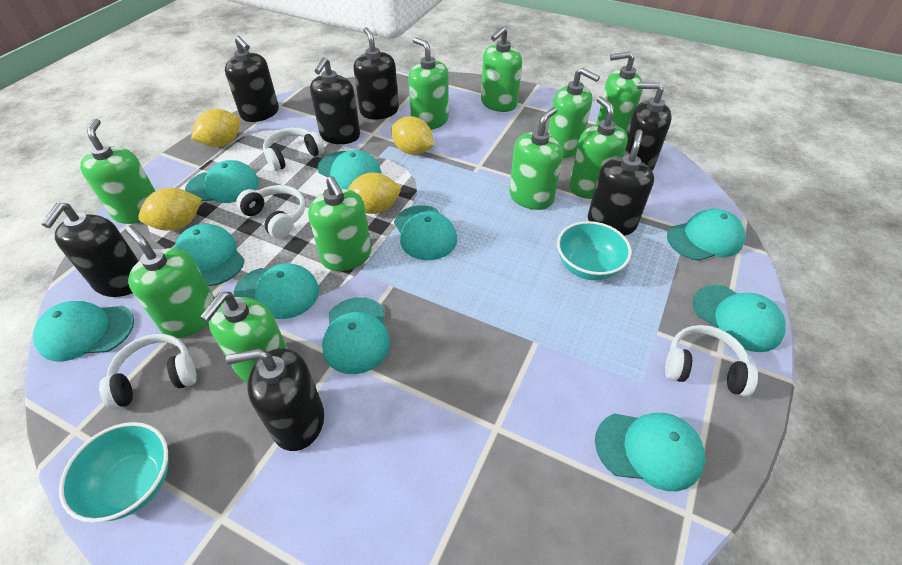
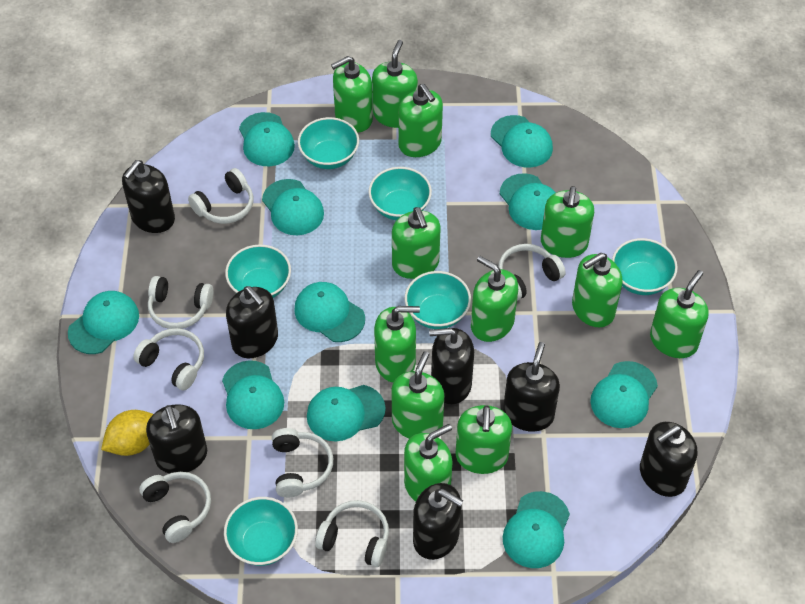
green soap dispenser: [80,118,155,224] [125,225,214,338] [200,292,287,383] [308,176,371,271] [408,37,449,130] [481,27,522,112] [509,107,563,210] [548,68,600,158] [569,96,628,199] [596,52,643,133] = 10 -> [331,56,373,132] [372,40,418,128] [374,306,420,382] [391,351,444,439] [392,207,441,279] [398,84,443,157] [404,424,453,502] [456,405,512,474] [471,256,518,342] [541,186,594,258] [572,253,622,327] [650,270,709,358] = 12
turquoise bowl: [59,422,169,523] [557,221,632,280] = 2 -> [224,497,298,566] [225,244,291,298] [298,117,359,169] [369,167,432,220] [405,271,471,329] [612,238,678,295] = 6
white headphones: [99,334,197,410] [236,185,305,239] [263,128,324,171] [665,325,758,397] = 4 -> [133,328,204,390] [139,472,211,543] [148,276,213,329] [188,168,253,224] [272,428,333,497] [315,500,389,567] [498,244,566,301] = 7
yellow lemon: [138,188,202,231] [191,109,240,147] [348,172,401,214] [391,116,434,155] = 4 -> [101,410,153,456] = 1

